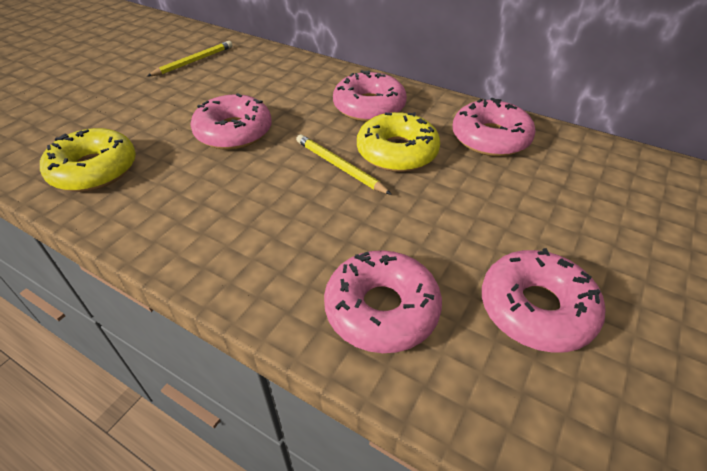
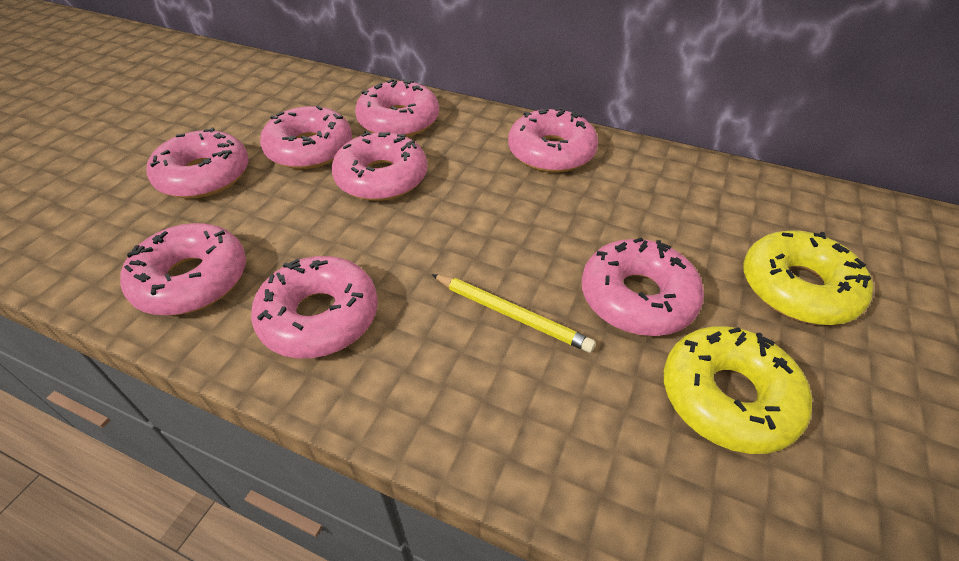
pink donut: [190,93,272,150] [324,250,442,353] [333,70,407,122] [453,98,536,156] [482,248,606,353] = 5 -> [120,223,246,316] [146,127,249,199] [251,256,378,358] [260,106,352,169] [332,131,427,201] [355,79,439,137] [508,108,598,173] [582,237,704,336] = 8
yellow pencil: [147,41,233,76] [296,134,392,195] = 2 -> [432,274,596,353] = 1

